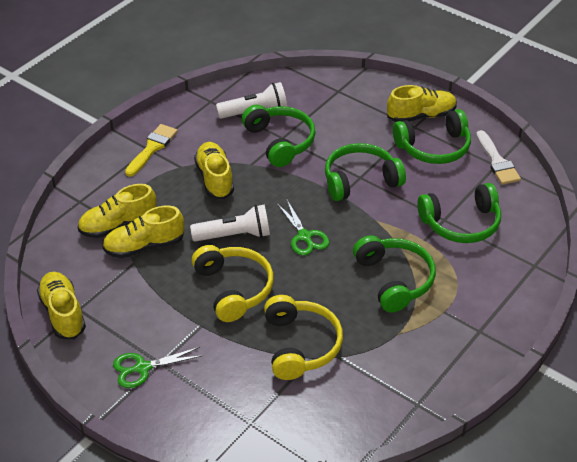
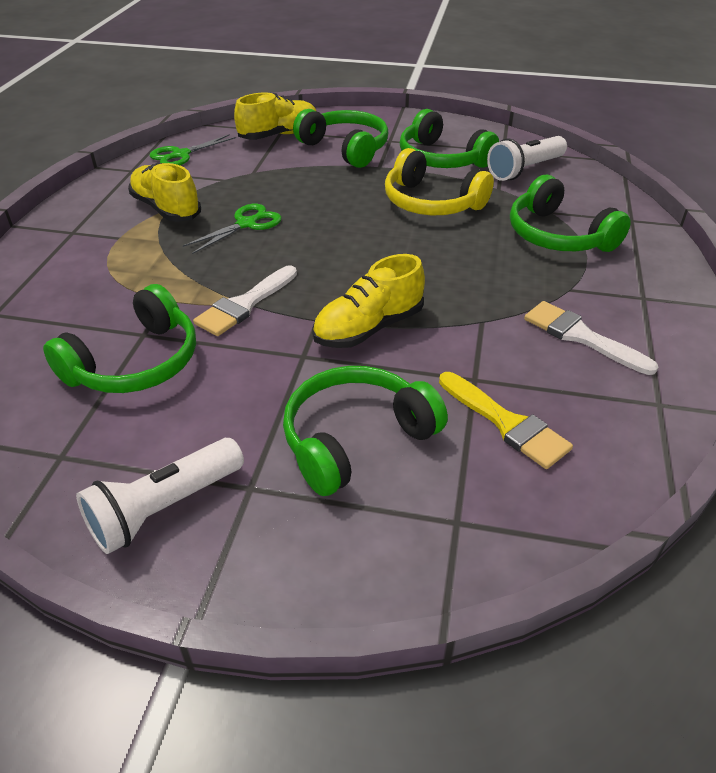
white brush: [476,130,521,185] = 1 -> [193,265,297,336] [524,301,658,375] = 2
yellow headphones: [192,245,274,322] [264,295,343,380] = 2 -> [385,148,494,215] = 1
yellow shoe: [37,272,86,339] [78,184,157,238] [102,206,184,258] [194,142,234,199] [387,85,457,122] = 5 -> [128,163,201,222] [234,93,317,140] [312,254,425,348] = 3

